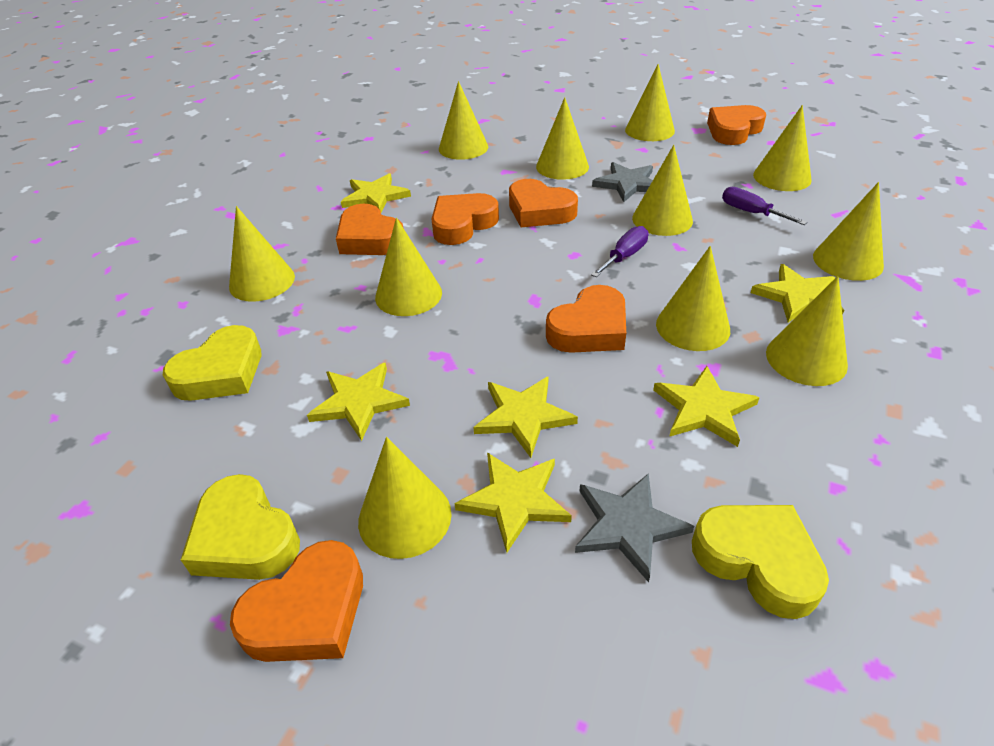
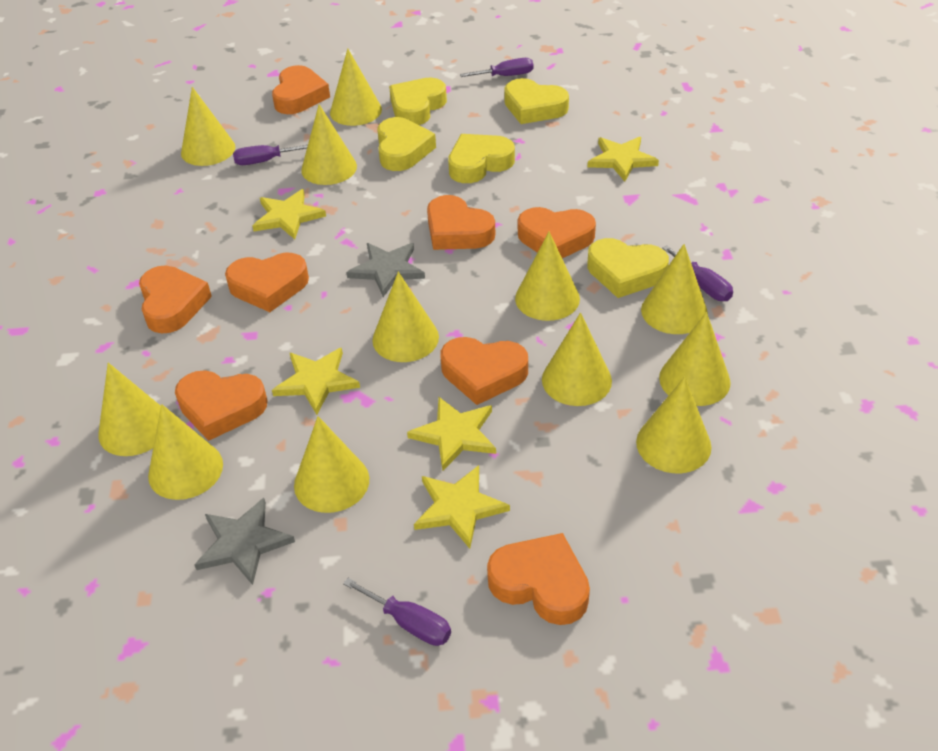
orange heart: [230,540,363,662] [336,204,403,255] [432,193,499,245] [509,179,578,227] [546,285,626,353] [707,105,766,145] = 6 -> [139,266,212,333] [175,370,268,441] [225,253,309,312] [272,65,330,114] [427,195,495,250] [440,337,528,405] [487,533,590,625] [518,207,596,258] = 8
purple screwdriver: [591,226,649,277] [722,187,807,225] = 2 -> [233,145,308,165] [343,578,451,646] [460,58,534,77] [662,246,733,301] = 4
yellow cone: [229,206,295,302] [358,437,452,559] [375,218,442,316] [439,81,488,160] [536,97,589,180] [625,64,675,141] [632,145,693,236] [656,246,730,351] [753,105,812,191] [766,276,848,386] [813,182,884,281] = 11 -> [98,363,161,456] [148,404,223,500] [181,87,235,166] [294,416,369,513] [301,104,357,185] [330,49,382,126] [372,271,439,362] [515,232,580,321] [542,312,612,406] [636,377,711,473] [641,244,708,334] [659,312,731,406] = 12
yellow heart: [163,325,261,401] [181,474,300,580] [692,505,829,619] = 3 -> [377,117,436,171] [389,78,447,125] [448,134,515,183] [504,78,569,124] [587,238,669,298] = 5
yellow star: [307,362,410,441] [341,173,411,213] [454,453,572,552] [473,377,578,458] [653,366,759,447] [751,264,844,323] = 6 -> [252,189,326,239] [272,348,360,415] [407,397,496,471] [414,465,510,548] [587,137,659,181] = 5

